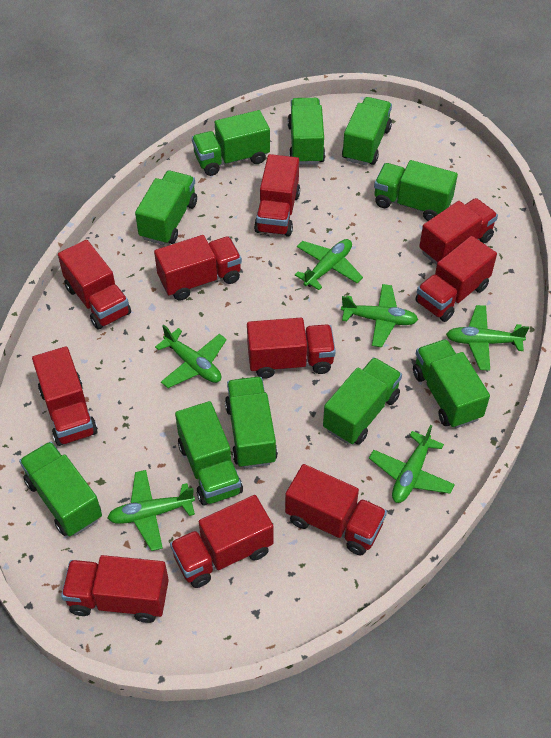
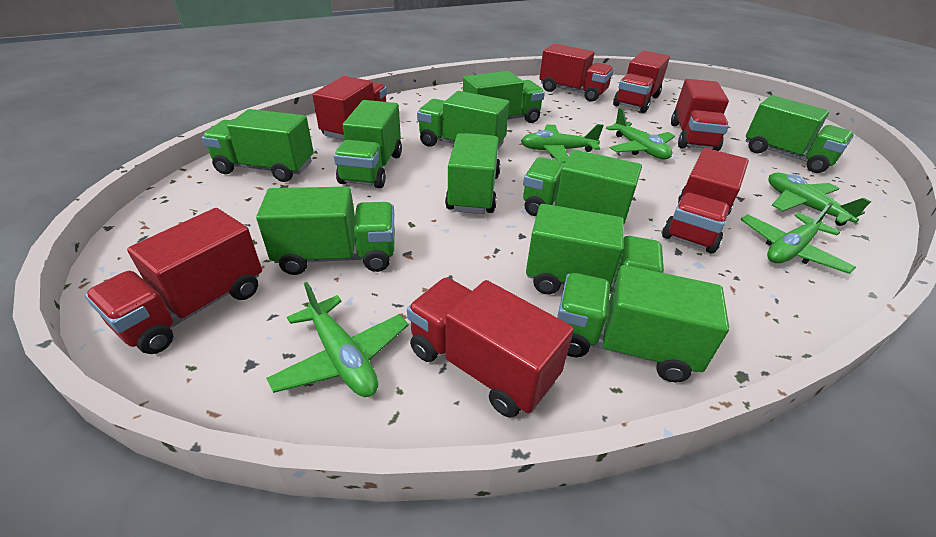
green plane: [108,470,195,551] [155,325,227,388] [295,239,363,290] [341,284,418,347] [369,425,455,503] [446,305,529,371] = 6 -> [266,282,408,397] [521,124,604,163] [606,108,675,159] [740,202,856,274] [768,173,871,226] = 5
red truck: [32,346,98,446] [58,240,131,330] [61,555,169,623] [154,235,242,301] [170,495,274,588] [247,318,336,379] [254,154,300,237] [285,464,387,555] [415,236,497,322] [419,198,498,265] = 10 -> [85,208,262,354] [312,76,387,140] [407,278,574,418] [539,44,614,102] [613,51,670,113] [662,148,749,254] [671,79,729,151] = 7

